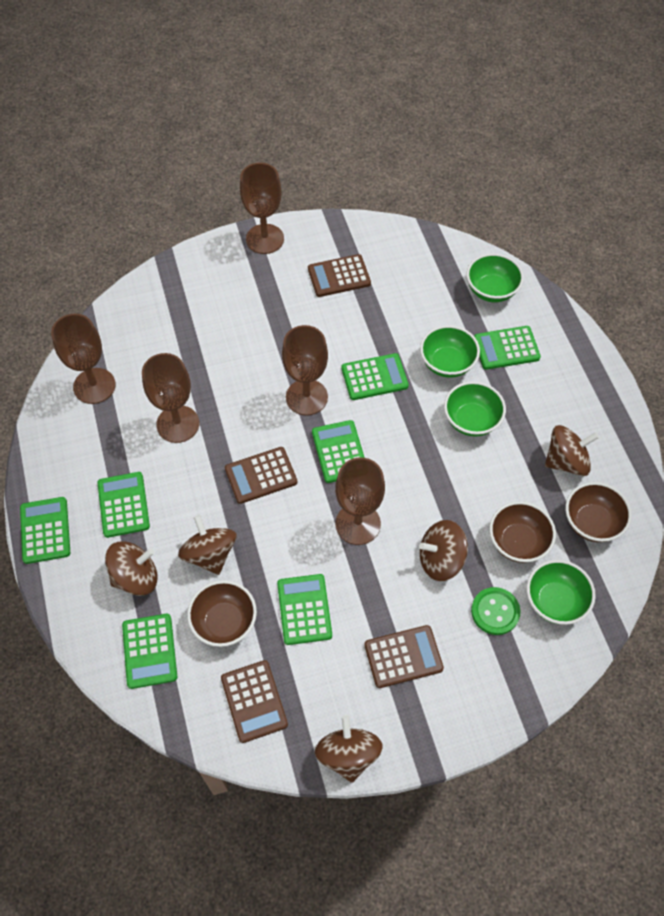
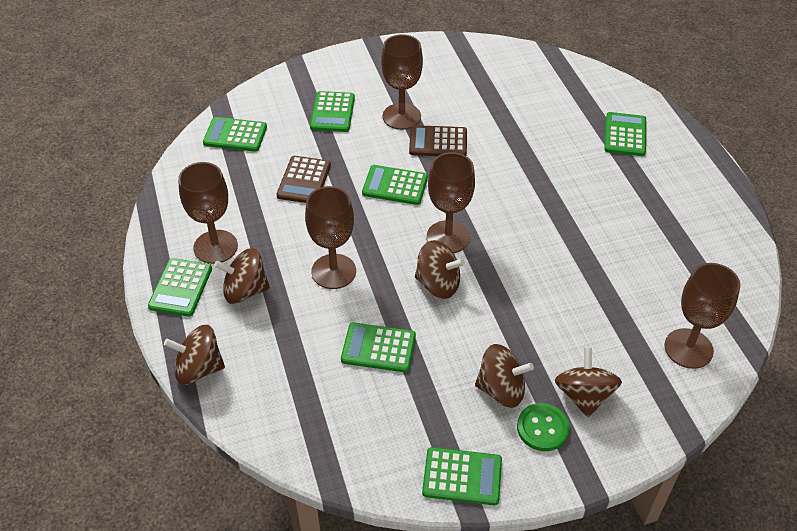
brown bowl: [187,580,257,647] [489,501,556,563] [565,482,632,542] = 3 -> none = 0
brown calculator: [221,660,288,743] [225,447,297,504] [308,254,371,297] [364,625,444,688] = 4 -> [277,156,331,203] [409,125,467,156] = 2
green bowl: [420,325,480,378] [444,381,506,436] [466,253,524,302] [526,560,596,625] = 4 -> none = 0

